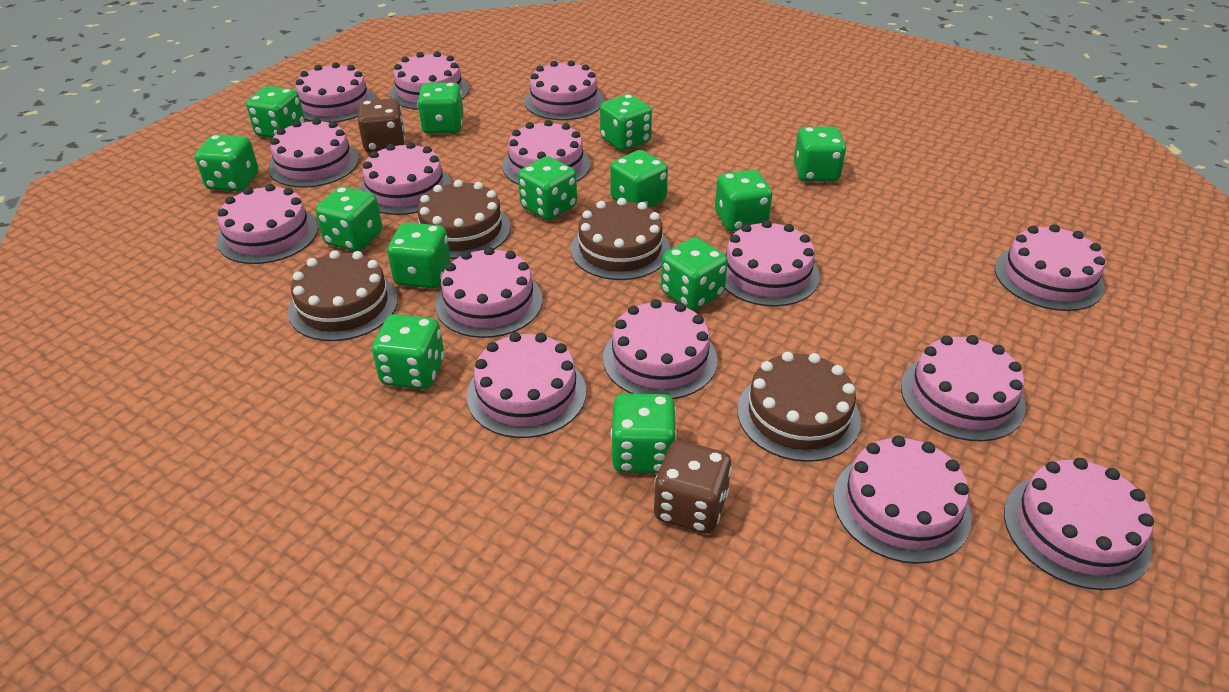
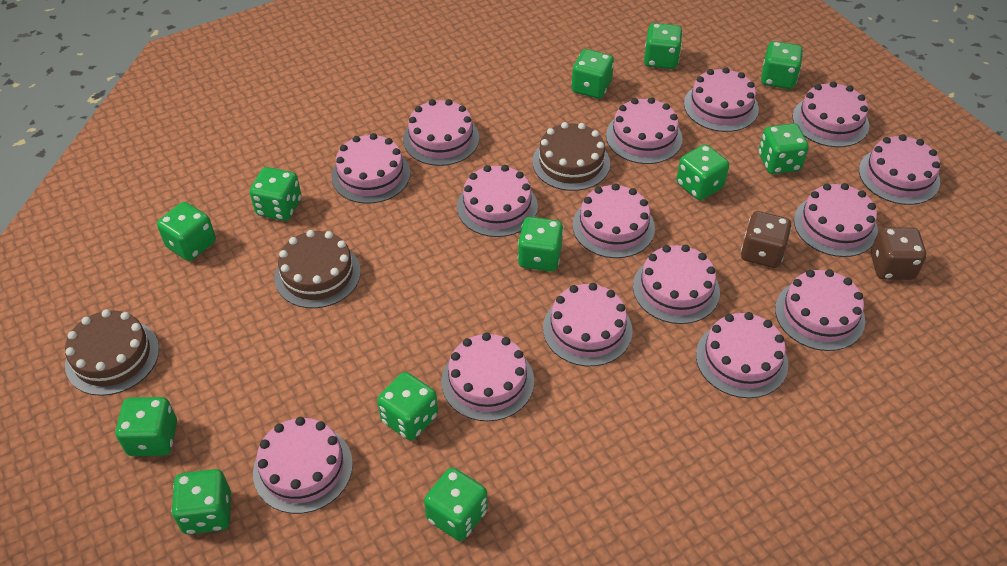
brown cake: [288,250,398,341] [416,180,511,259] [571,198,670,280] [737,352,861,462] = 4 -> [65,309,159,396] [274,230,361,308] [532,122,610,191] = 3
green dice: [195,135,258,192] [246,86,305,138] [315,186,382,251] [372,314,444,389] [387,222,451,288] [417,83,464,134] [518,156,577,220] [600,94,652,151] [610,150,668,208] [611,393,677,473] [661,237,728,311] [715,170,772,232] [794,127,846,182] = 13 -> [115,397,177,456] [157,202,216,261] [171,469,231,535] [250,167,301,221] [377,372,438,440] [424,467,488,541] [518,217,564,272] [571,49,614,99] [644,23,683,69] [676,144,729,200] [759,123,809,174] [761,41,803,89] = 12

